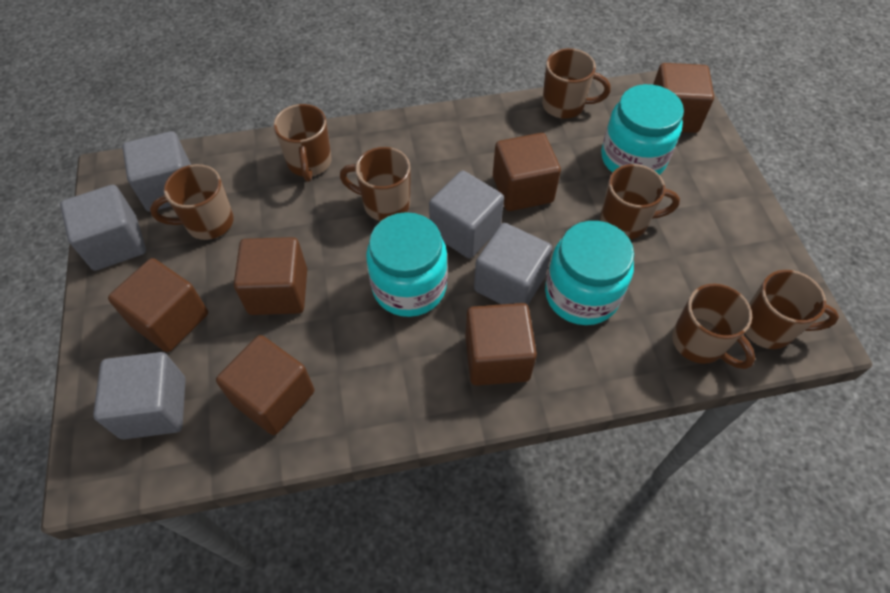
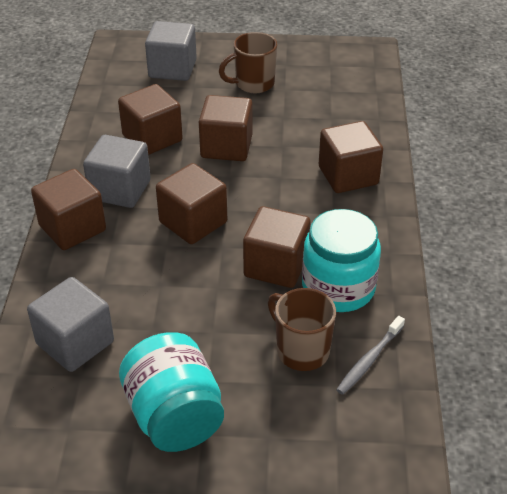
brown mug: [150,164,234,240] [273,104,332,182] [340,147,410,221] [542,48,611,119] [600,164,680,239] [672,284,755,369] [745,270,839,349] = 7 -> [219,32,277,93] [268,288,336,371] = 2
grey cube: [60,185,146,271] [93,352,186,439] [122,131,191,212] [429,171,504,258] [474,223,552,305] = 5 -> [27,277,114,372] [83,135,151,208] [145,21,197,81] = 3
grey toothbrush: none = 0 -> [336,316,405,395] = 1
turquoise jar: [366,212,448,317] [545,221,634,325] [601,84,684,175] = 3 -> [119,332,224,452] [302,209,381,312] = 2

